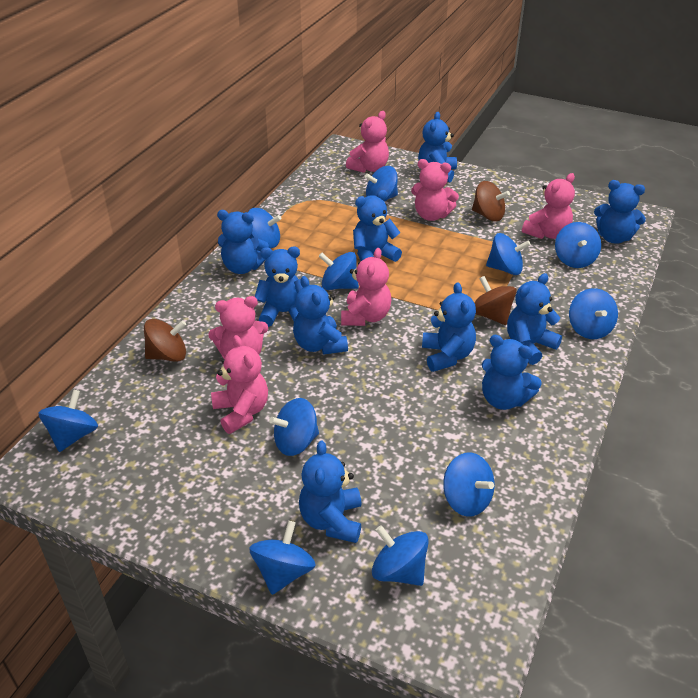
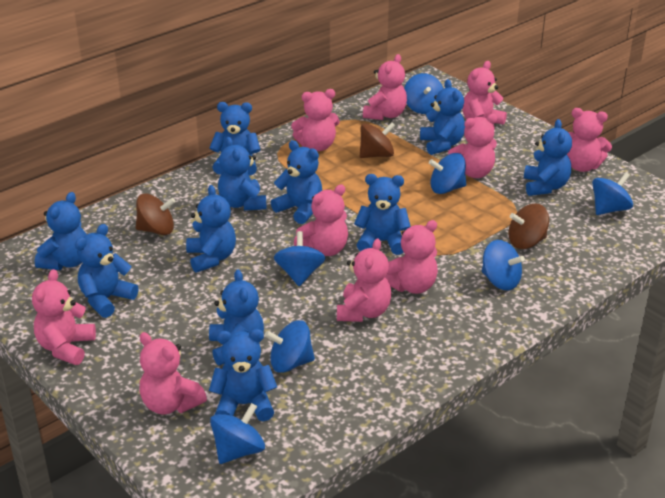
blue spinning top: [38,389,98,452] [248,208,281,248] [249,521,316,595] [269,398,319,456] [319,252,359,290] [364,166,398,202] [372,525,429,586] [443,452,495,517] [486,233,531,275] [555,222,601,268] [569,288,618,339] = 11 -> [210,403,265,464] [264,320,315,373] [274,231,325,286] [404,73,443,114] [429,153,466,194] [482,240,525,290] [592,172,633,215] = 7
blue teddy bear: [217,210,269,274] [255,246,303,327] [293,276,348,355] [299,441,362,543] [353,190,402,262] [418,112,457,182] [422,282,476,372] [482,335,542,410] [507,273,562,365] [594,180,646,244] = 10 -> [35,192,87,270] [75,224,139,318] [186,185,236,273] [209,269,264,365] [209,329,277,421] [210,102,261,175] [218,137,267,211] [271,140,322,224] [354,174,411,255] [420,79,465,155] [524,119,572,196] = 11
pink teddy bear: [208,296,268,358] [211,335,268,434] [341,248,391,326] [346,111,389,173] [411,159,459,221] [522,173,575,239] = 6 -> [32,269,96,365] [140,332,207,414] [291,89,340,151] [294,184,348,256] [337,238,391,322] [363,54,407,120] [385,220,438,294] [448,114,497,178] [462,61,507,129] [567,108,612,172] = 10

